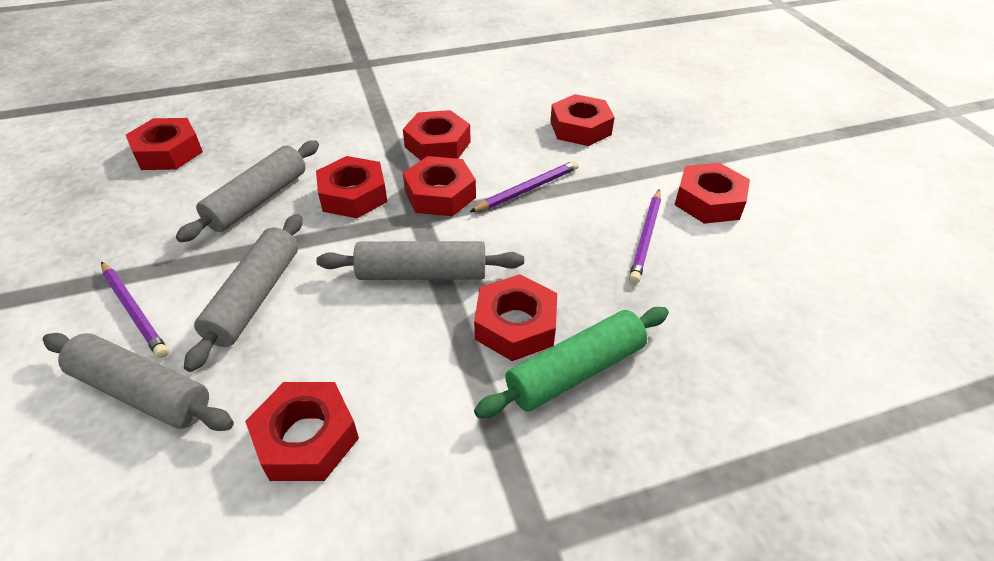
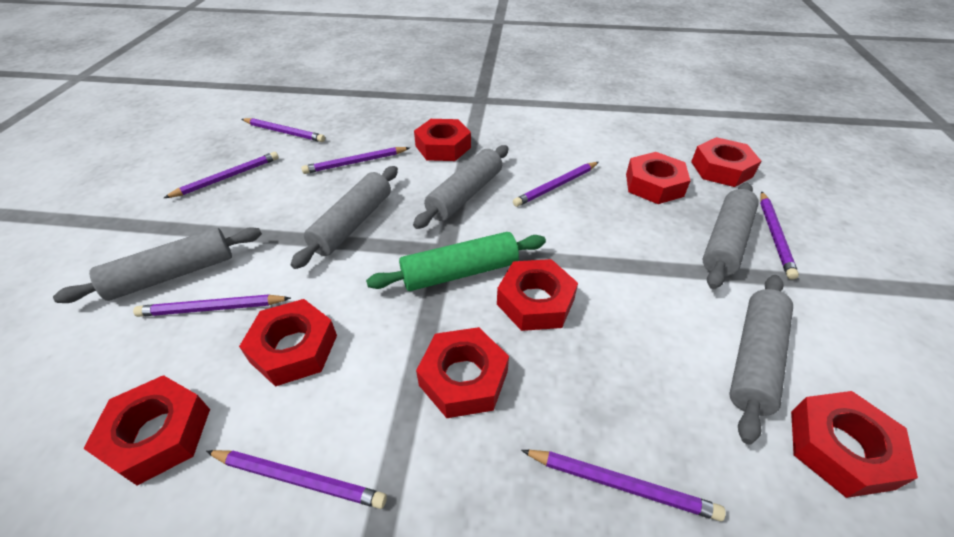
grey rolling pin: [43,333,234,431] [176,140,319,242] [184,214,302,372] [316,241,524,280] = 4 -> [53,227,262,303] [291,166,398,269] [413,145,508,229] [703,183,759,289] [730,275,793,444] = 5
purple pencil: [101,262,169,358] [470,160,579,212] [629,189,661,284] = 3 -> [133,294,291,317] [164,152,279,198] [206,450,387,509] [242,118,325,142] [301,147,409,174] [513,162,599,207] [521,450,726,521] [760,191,799,280] = 8

